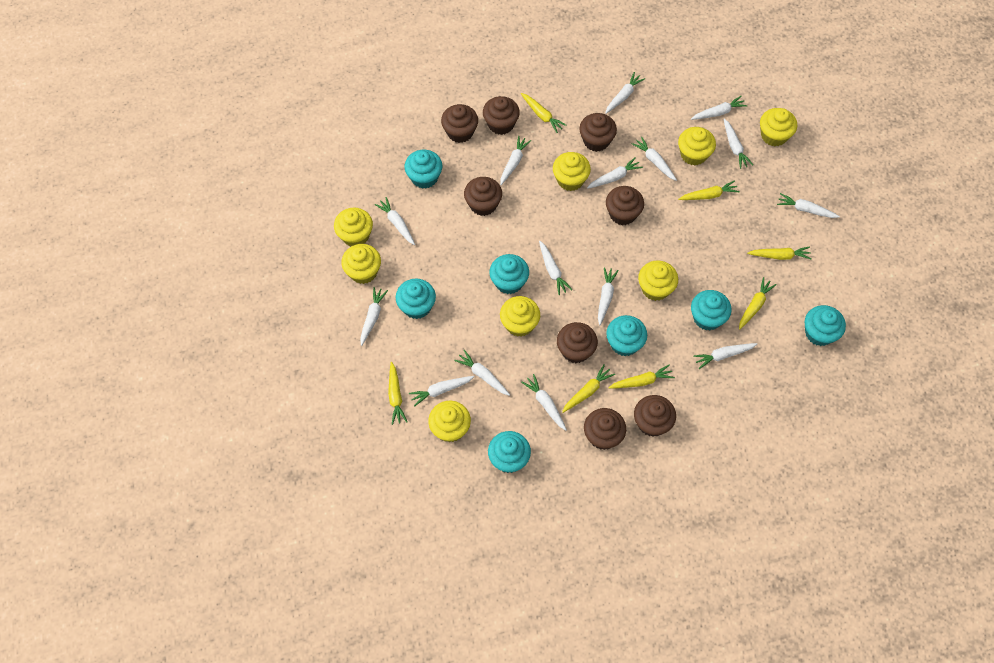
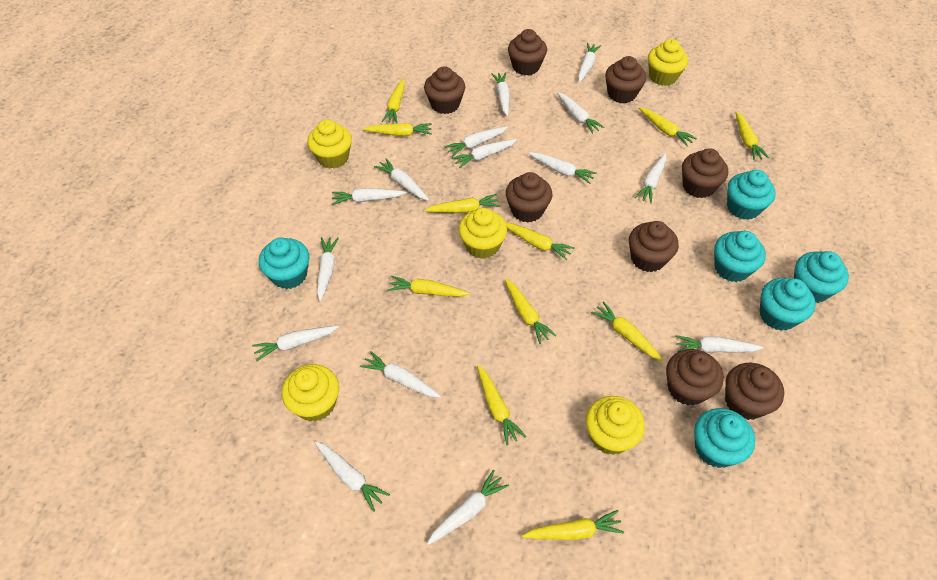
turquoise cupcake: [396,279,436,319] [404,150,442,189] [488,431,531,473] [489,254,529,294] [606,315,647,356] [691,290,732,331] [805,305,846,346] = 7 -> [259,237,309,289] [694,408,755,468] [714,231,766,282] [727,170,776,220] [760,278,816,331] [794,251,849,303] = 6
yellow carrot: [388,362,407,425] [521,93,567,133] [562,364,615,413] [608,364,675,389] [678,180,740,200] [739,277,777,330] [747,246,812,260] = 7 -> [363,123,432,136] [382,79,405,123] [387,276,470,297] [425,194,500,213] [477,365,526,445] [505,279,557,344] [506,223,575,260] [522,510,624,540] [591,301,663,361] [639,107,697,146] [736,111,769,160] = 11
yellow cupcake: [334,208,373,246] [341,244,381,284] [428,401,471,442] [500,296,540,337] [553,152,591,191] [638,261,678,301] [678,127,716,166] [760,108,797,146] = 8 -> [282,364,339,422] [307,120,352,169] [459,208,507,259] [586,396,645,455] [648,39,688,86] = 5

